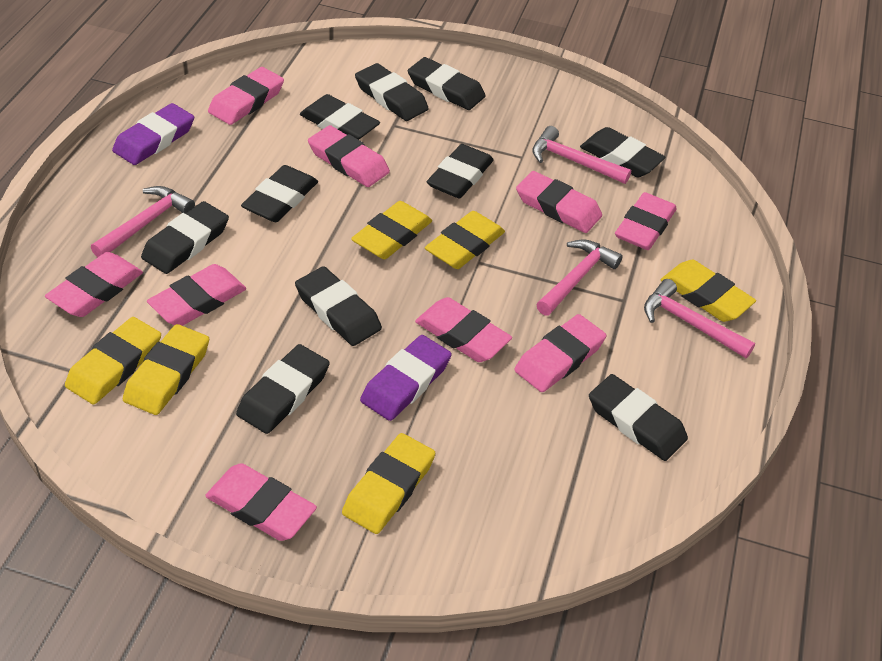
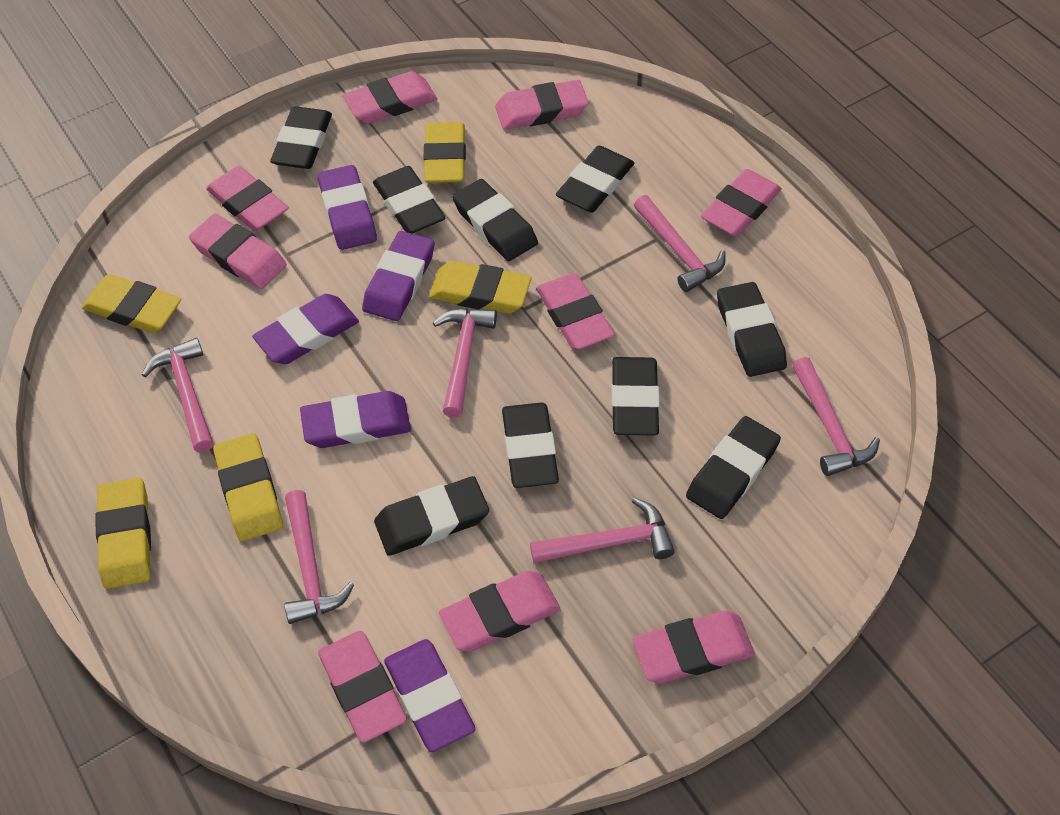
black eraser: [141,201,229,274] [236,344,330,434] [241,165,318,222] [295,266,382,346] [300,94,380,140] [355,63,429,121] [408,57,486,110] [427,144,494,199] [580,127,666,177] [589,374,688,461] = 10 -> [270,106,332,169] [373,166,446,233] [374,476,489,556] [452,179,538,261] [502,402,559,488] [556,146,634,212] [611,357,660,435] [686,416,781,519] [717,282,787,377] = 9
pink hammer: [91,186,195,257] [532,126,631,184] [536,240,623,316] [644,279,755,358] = 4 -> [142,338,214,452] [285,490,354,624] [433,308,497,418] [530,498,675,563] [634,195,726,292] [792,357,880,476] = 6
purple eraser: [112,103,194,165] [360,335,452,421] = 2 -> [252,294,359,364] [300,391,411,448] [318,165,377,250] [362,231,435,321] [384,639,475,752] = 5
yellow eraser: [65,317,161,404] [123,324,209,415] [342,433,435,534] [351,201,432,259] [425,211,505,269] [661,260,756,322] = 6 -> [82,274,181,333] [95,478,151,589] [213,433,283,541] [424,122,466,183] [429,261,532,314] = 5

